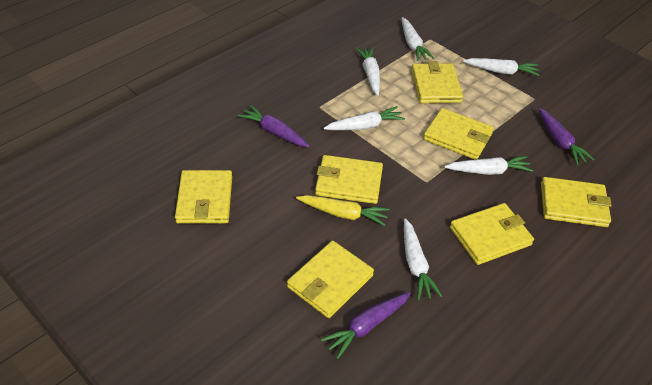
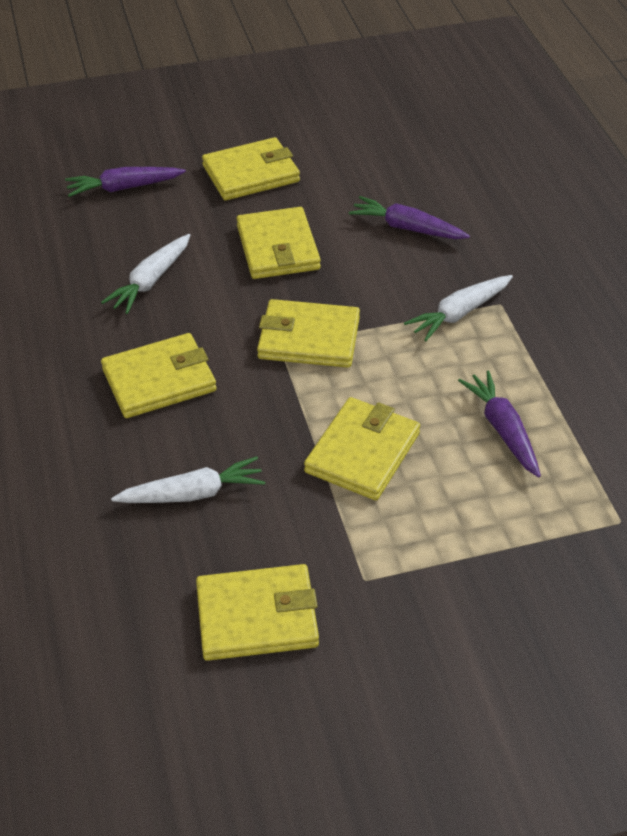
white carrot: [323,106,405,130] [355,47,380,96] [402,17,434,61] [404,218,442,300] [444,156,533,175] [463,58,539,76] = 6 -> [101,234,190,314] [111,456,265,503] [404,275,513,341] = 3
yellow carrot: [296,195,389,226] = 1 -> none = 0
yellow wallet: [175,170,232,224] [287,241,374,318] [315,155,383,204] [411,61,463,103] [423,108,494,160] [450,203,534,265] [541,177,612,227] = 7 -> [101,333,217,418] [196,564,319,661] [202,137,300,200] [236,207,321,279] [257,299,360,368] [304,397,420,500] = 6

